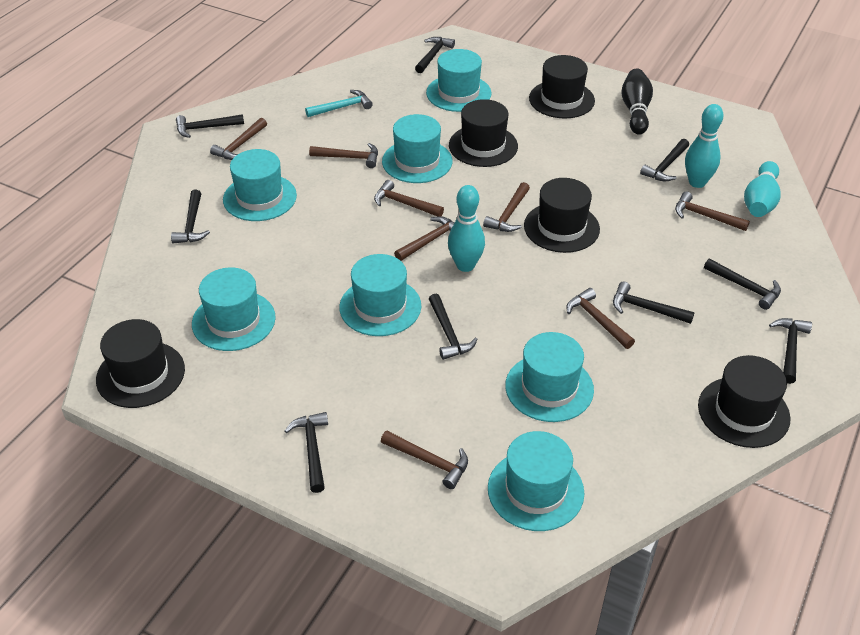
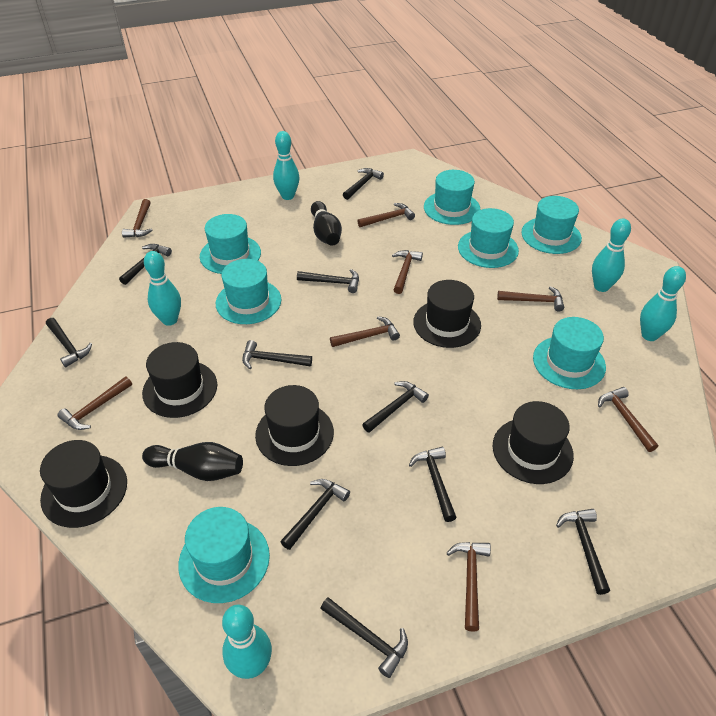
black bowling pin: [621,69,653,135] = 1 -> [142,442,243,481] [311,201,342,246] = 2
black hammer: [171,190,210,243] [176,114,244,138] [285,412,328,493] [415,37,455,73] [429,294,478,360] [613,282,695,324] [640,139,689,182] [704,259,781,310] [769,318,812,384] = 9 -> [46,318,92,367] [119,244,172,285] [242,340,312,369] [281,479,350,550] [297,269,359,293] [320,597,408,678] [343,168,384,200] [362,381,429,433] [409,447,457,522] [556,509,610,595] = 10
turquoise bowling pin: [448,185,485,272] [685,104,723,188] [744,161,781,217] = 3 -> [144,251,181,326] [222,604,272,679] [273,131,300,200] [592,218,631,292] [640,266,686,341] = 5
turquoise hammer: [305,90,372,117] = 1 -> none = 0

